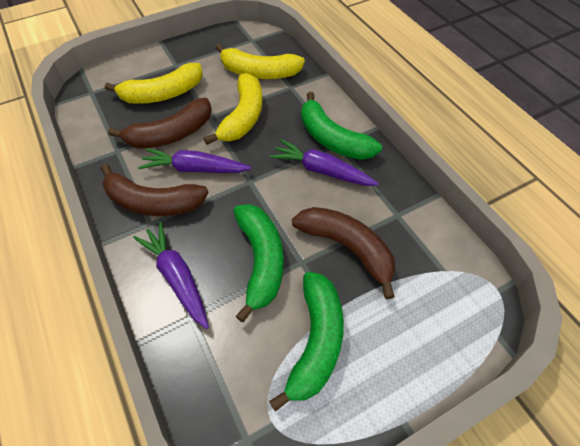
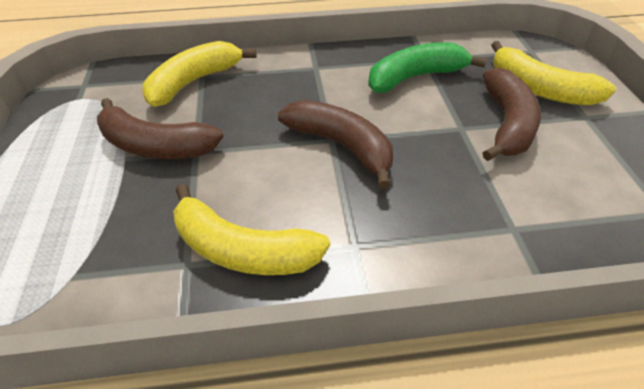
green banana: [233,204,284,322] [269,272,344,412] [301,92,382,160] = 3 -> [368,42,487,93] = 1
purple carrot: [133,222,209,329] [138,148,251,173] [270,139,379,186] = 3 -> none = 0

